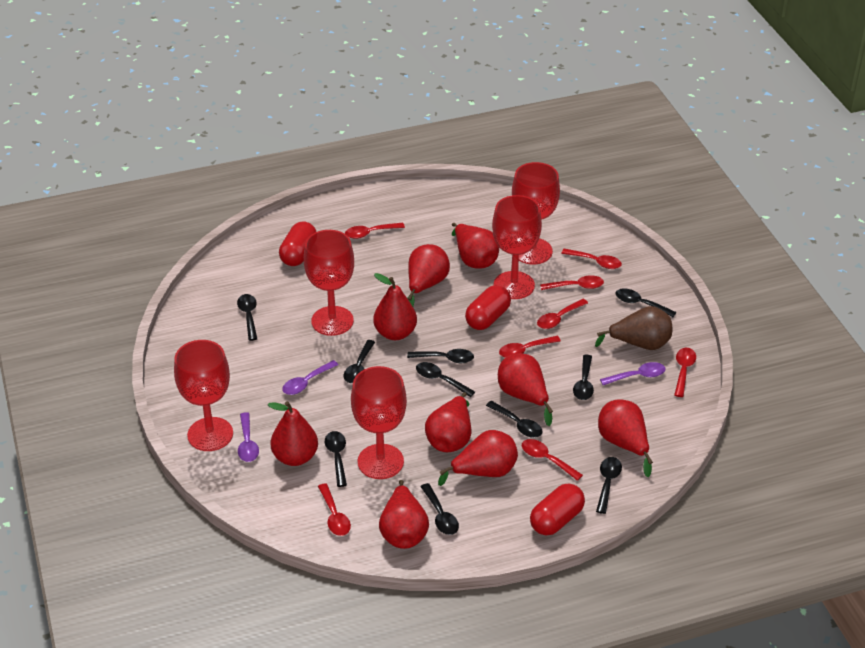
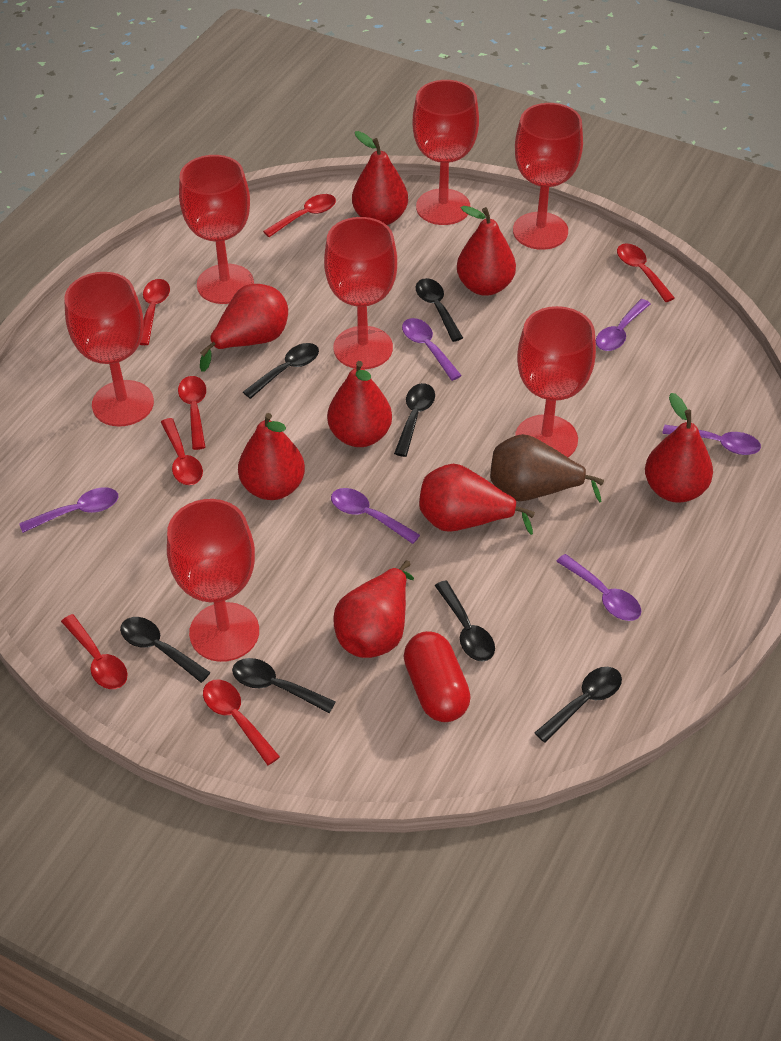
black spoon: [237,294,257,341] [325,431,347,487] [344,340,375,383] [407,349,474,363] [416,362,475,397] [420,483,459,535] [486,401,543,438] [573,355,594,400] [596,457,622,514] [615,288,677,317] = 10 -> [120,617,211,683] [232,658,336,713] [243,343,319,399] [394,383,435,457] [416,278,463,342] [435,580,495,661] [535,667,622,743] = 7
purple spoon: [238,412,259,462] [282,360,338,395] [600,362,666,385] = 3 -> [19,487,118,533] [331,488,420,544] [402,318,462,381] [556,554,641,621] [596,299,651,351] [662,425,761,455] = 6
red capsule: [279,221,316,266] [465,285,511,330] [530,483,585,535] = 3 -> [403,631,471,722] = 1
red goblet: [174,340,233,451] [304,230,354,336] [351,366,407,479] [492,195,542,299] [512,162,560,264] = 5 -> [64,272,154,427] [167,499,259,662] [179,155,254,304] [324,217,397,369] [413,80,479,225] [513,103,583,250] [515,306,596,457] = 7
red pear: [268,401,318,466] [373,273,417,340] [379,480,429,549] [407,244,450,306] [425,392,471,452] [438,430,518,486] [452,223,499,269] [498,353,553,426] [598,400,653,477] = 9 -> [200,284,288,371] [238,413,305,500] [327,361,392,447] [333,561,414,658] [352,131,408,225] [419,464,535,535] [457,206,516,296] [645,393,713,503] = 8
red spoon: [318,483,351,536] [345,223,405,239] [499,336,561,358] [522,439,583,481] [537,299,588,329] [540,275,604,290] [561,249,622,269] [674,348,696,397] = 8 -> [61,614,128,689] [140,279,170,345] [161,418,203,485] [178,376,206,450] [203,680,280,765] [263,194,336,237] [617,244,675,302] = 7

